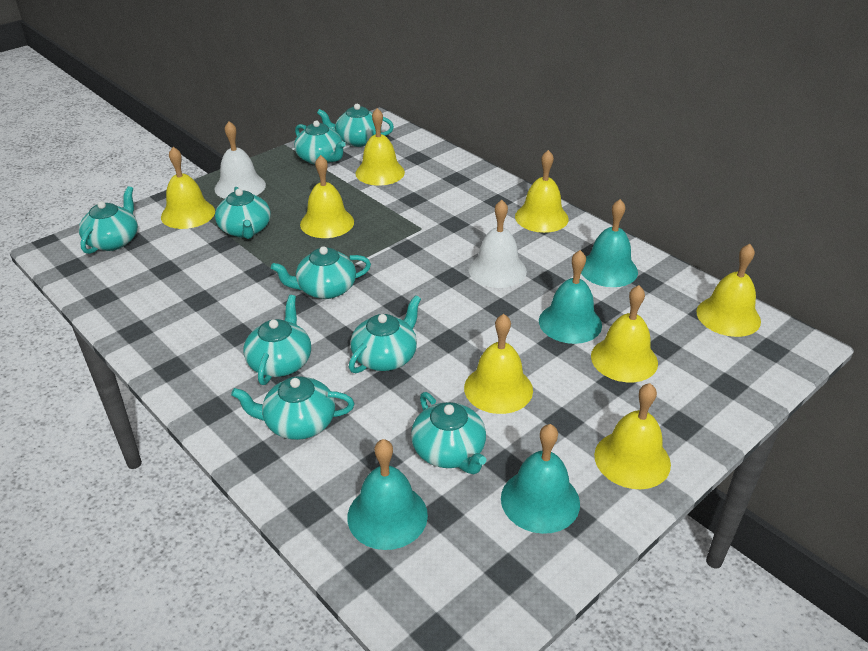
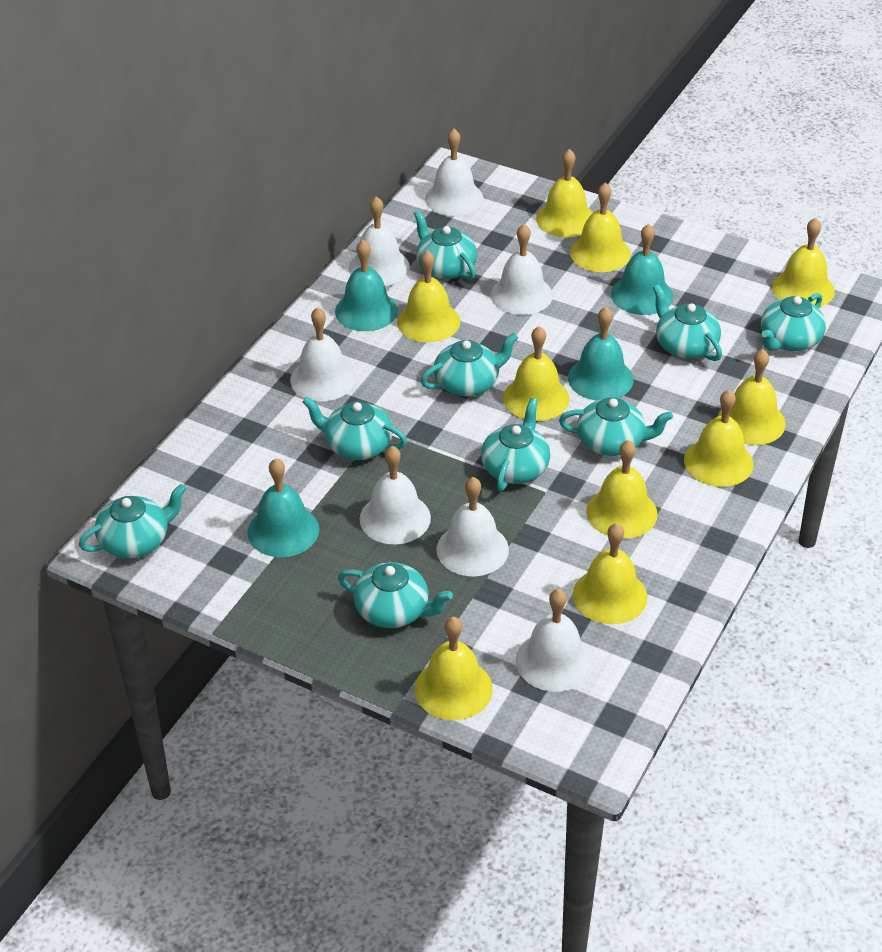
white bell: [215,121,266,199] [469,200,527,288] = 2 -> [290,307,356,401] [349,196,410,286] [360,446,431,544] [425,129,483,216] [436,477,509,576] [491,224,553,315] [516,589,593,692] = 7
yellow bell: [161,147,215,229] [300,155,354,238] [355,108,405,186] [464,314,533,414] [515,150,569,233] [591,285,658,382] [594,383,671,489] [697,244,761,337] = 8 -> [397,250,460,342] [415,617,493,720] [503,326,570,421] [536,149,593,237] [570,182,631,272] [573,523,648,624] [586,440,658,539] [684,390,754,487] [718,349,786,445] [772,218,835,307] = 10

